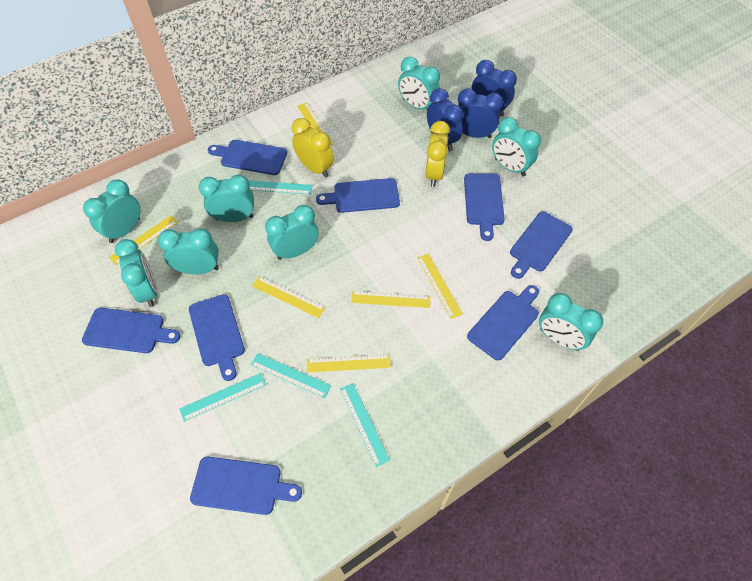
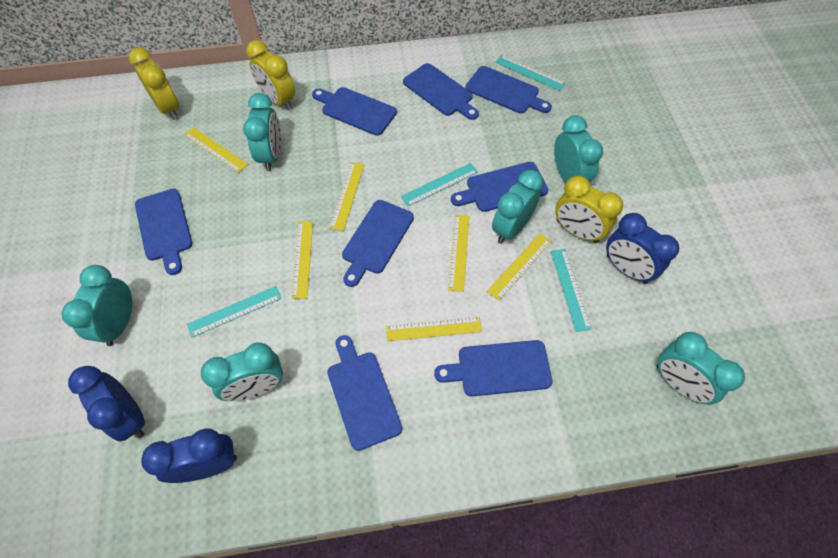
turquoise clock: [83,179,141,243] [115,239,158,307] [158,228,219,274] [199,175,254,222] [265,205,319,260] [398,57,440,110] [492,117,541,176] [539,293,603,351] = 8 -> [62,265,132,346] [201,342,283,401] [243,93,281,171] [492,170,543,244] [554,115,603,182] [657,332,745,405] = 6
yellow clock: [292,118,334,178] [425,121,450,187] = 2 -> [129,47,179,120] [246,40,295,110] [555,176,623,243] = 3

